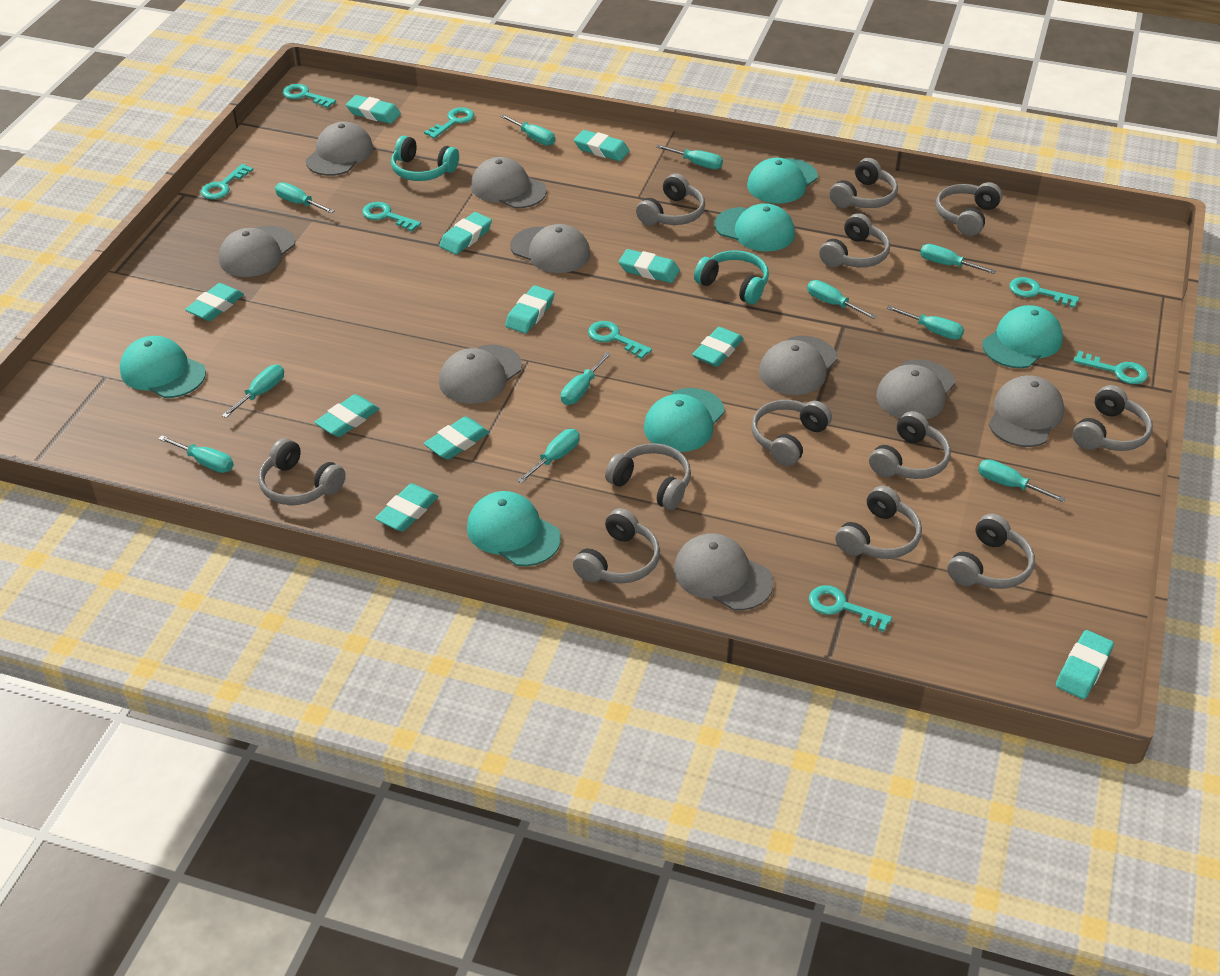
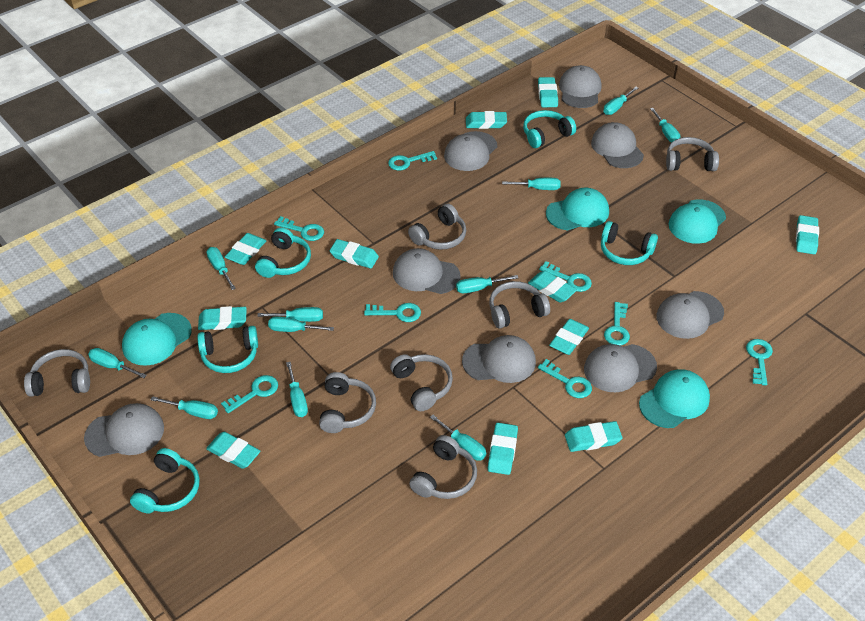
grey cap: [219,226,295,277] [306,122,373,176] [439,345,522,404] [471,157,547,208] [510,224,590,273] [674,533,774,610] [759,336,837,395] [876,360,955,419] [989,375,1064,447] = 9 -> [84,403,164,457] [393,248,461,294] [444,131,497,171] [462,335,536,383] [559,65,602,108] [584,344,657,392] [591,122,644,168] [656,291,724,339] = 8
grey headphones: [258,438,346,505] [573,508,660,583] [605,443,691,510] [636,174,705,226] [751,400,832,466] [819,213,890,267] [829,158,898,208] [835,486,922,559] [869,411,951,479] [936,182,1002,236] [947,513,1035,589] [1073,385,1153,451] = 12 -> [24,349,90,397] [319,372,376,433] [390,354,453,411] [408,204,466,250] [409,435,477,499] [489,281,550,329] [666,137,719,171] = 7
turquoise cap: [120,336,206,398] [467,491,561,566] [644,388,725,452] [714,203,795,252] [747,158,818,203] [982,305,1063,368] = 6 -> [122,313,192,366] [546,188,609,230] [639,370,710,428] [669,200,726,244] = 4
turquoise headphones: [391,136,459,181] [694,250,769,304] = 2 -> [130,448,200,513] [197,326,258,373] [255,227,311,278] [523,110,576,148] [601,221,658,265] = 5

